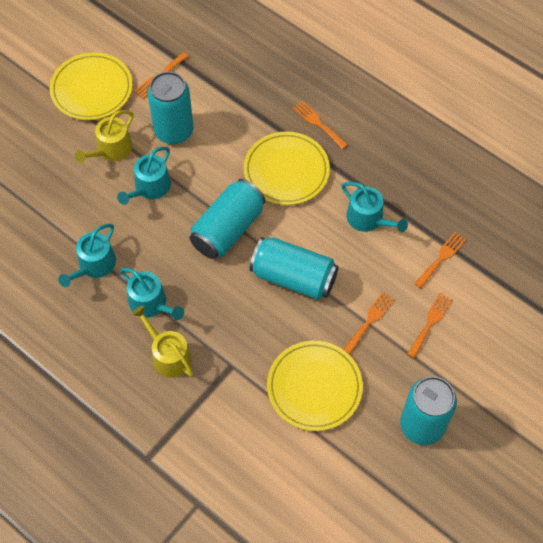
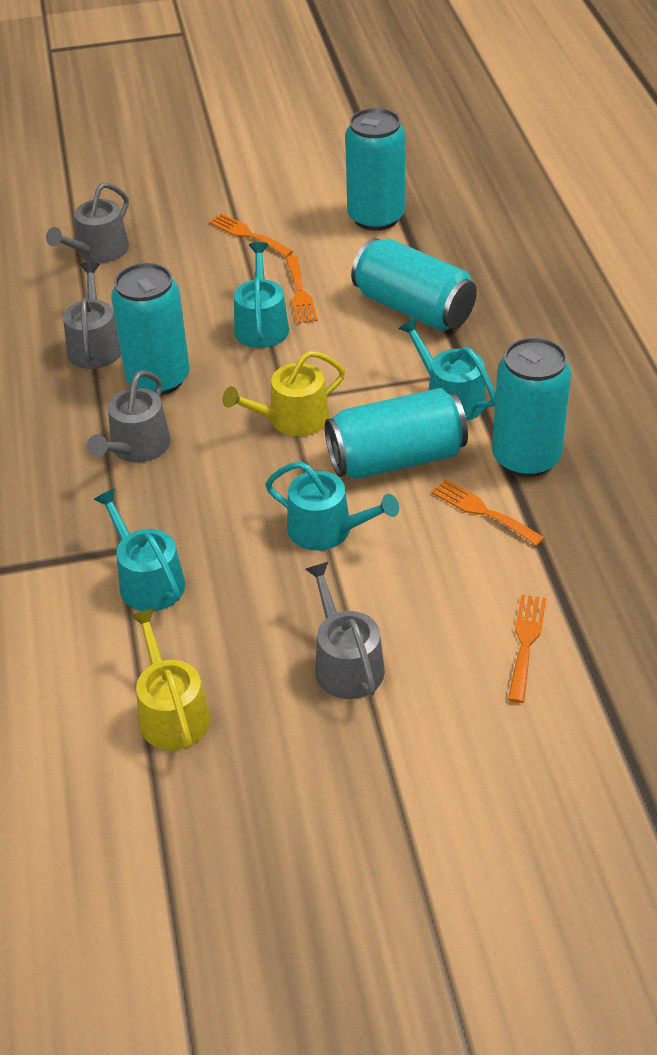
grey watering can: none = 0 -> [46,183,129,263] [63,262,121,369] [87,370,171,462] [305,562,385,699] = 4
orange fork: [134,52,189,99] [293,101,348,149] [343,292,394,355] [407,293,452,358] [414,232,466,289] = 5 -> [209,213,294,257] [286,255,318,324] [431,479,545,546] [508,594,546,703] = 4
turquoise can: [147,72,194,144] [189,179,266,259] [250,237,339,300] [400,376,457,445] = 4 -> [111,263,190,395] [325,388,468,479] [345,108,405,231] [351,238,477,331] [492,337,571,477] = 5
yellow plate: [50,52,133,120] [244,132,330,205] [267,341,363,431] = 3 -> none = 0

